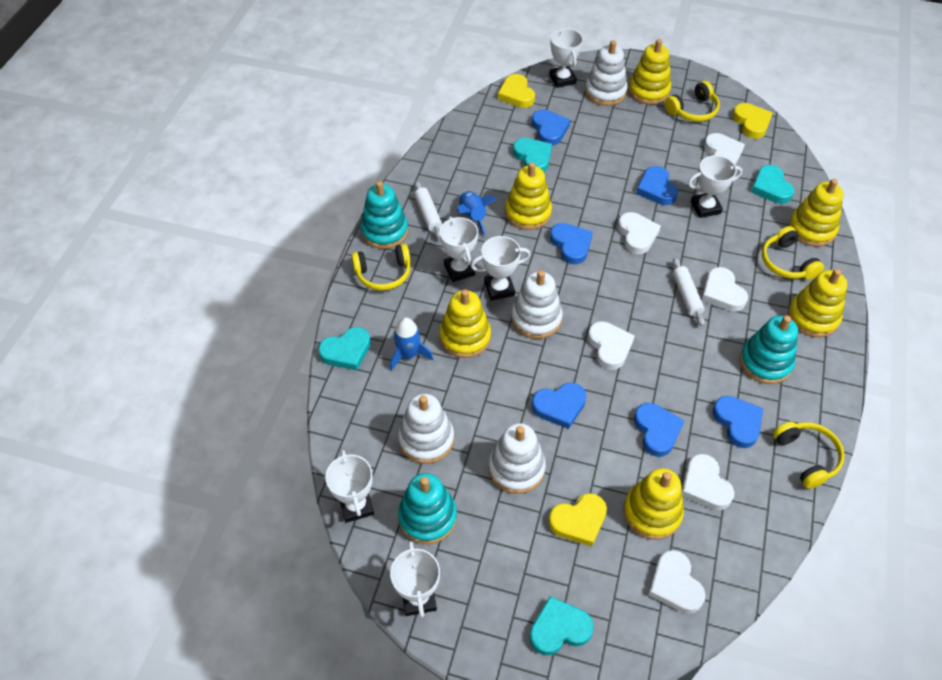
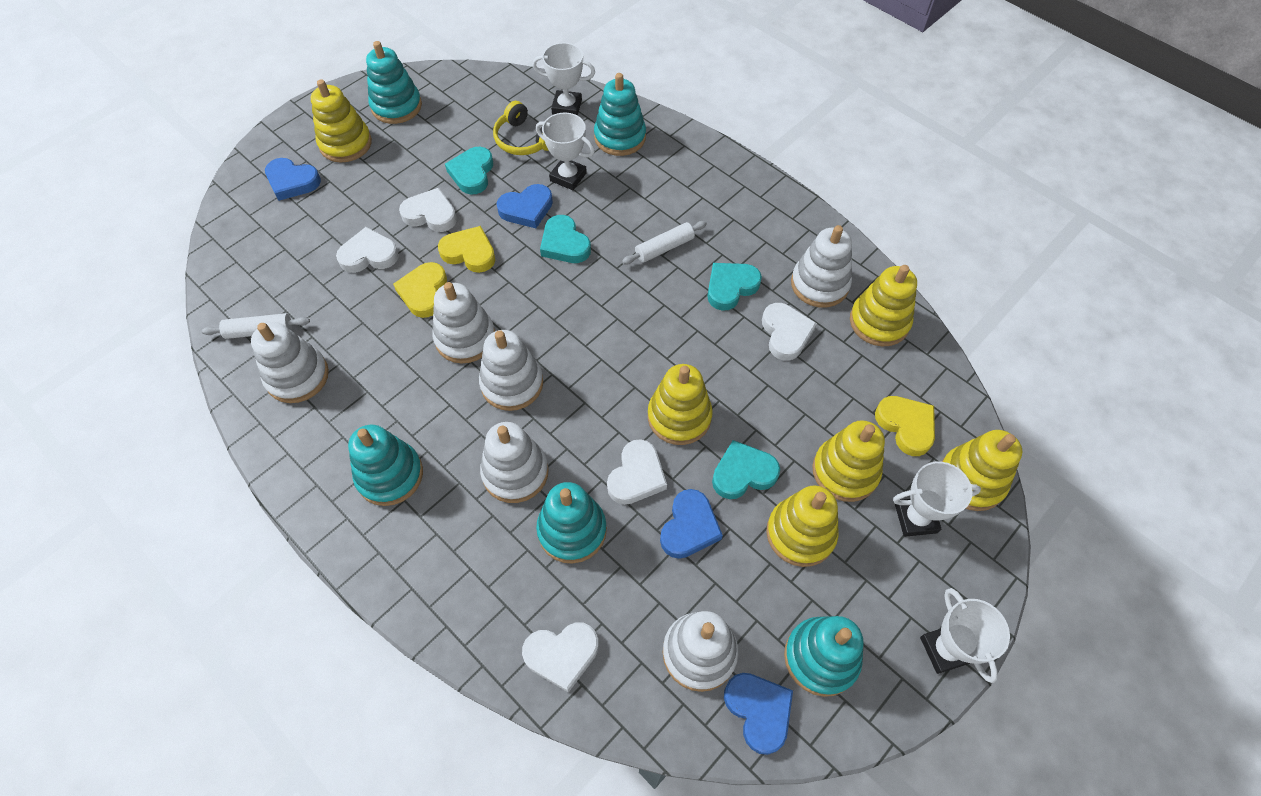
blue heart: [532,110,570,146] [532,383,586,429] [550,223,593,264] [634,403,684,457] [636,166,678,205] [713,396,763,448] = 6 -> [265,158,321,201] [496,184,553,228] [660,489,723,559] [724,673,793,755] = 4
blue rocket: [390,317,433,371] [457,191,497,236] = 2 -> none = 0
turquoise stacking toy: [360,181,408,249] [398,473,457,544] [739,315,798,384] = 3 -> [348,425,423,506] [366,41,422,124] [536,482,607,564] [594,73,646,156] [784,616,863,697] = 5
white heart: [588,321,635,370] [618,212,661,254] [648,550,706,614] [682,454,734,510] [702,267,748,312] [704,133,745,166] = 6 -> [336,227,399,273] [399,188,457,232] [522,622,599,693] [607,439,667,505] [762,303,817,361] = 5
white stacking toy: [398,394,454,464] [489,423,546,494] [511,270,563,339] [585,40,628,106] = 4 -> [251,322,329,403] [432,282,495,364] [479,330,543,411] [480,422,549,503] [663,611,739,692] [791,225,852,308] = 6
white trophy: [325,450,374,523] [390,541,440,617] [440,216,478,282] [471,236,530,301] [549,28,583,88] [688,155,742,218] = 6 -> [532,43,595,116] [536,113,595,190] [893,462,981,537] [920,588,1010,683] = 4
yellow headphones: [352,244,411,291] [665,81,720,122] [762,226,824,280] [773,422,845,489] = 4 -> [493,101,549,155] = 1

